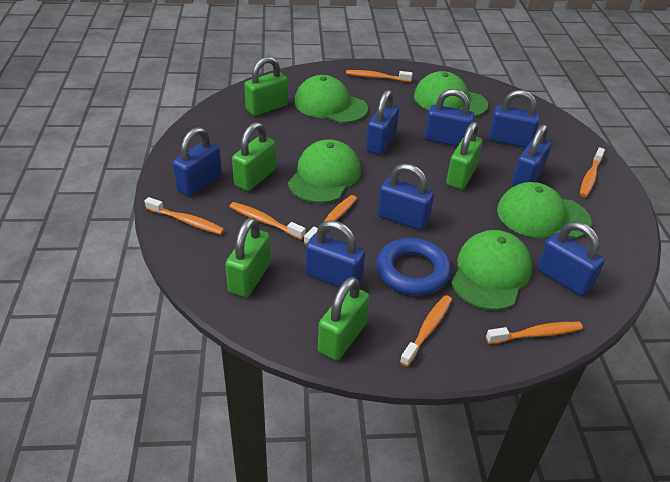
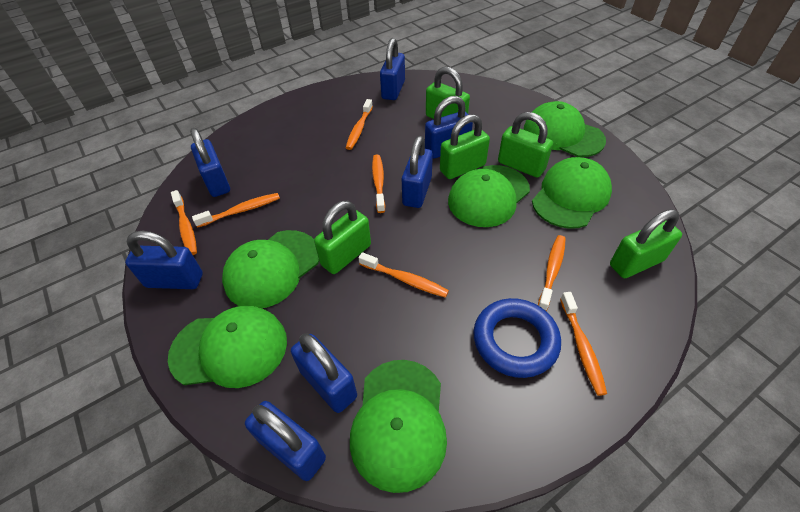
blue padlock: [173,127,222,197] [305,220,365,287] [366,90,399,155] [378,164,434,230] [425,89,474,146] [488,90,540,148] [512,124,552,186] [537,222,605,296] = 8 -> [125,231,203,289] [190,128,230,197] [245,401,326,481] [291,333,357,413] [380,38,405,100] [402,136,433,208] [425,96,473,159] = 7
green cap: [288,139,361,203] [294,75,368,123] [414,71,488,117] [451,230,533,311] [497,182,592,239] = 5 -> [168,305,287,388] [222,230,319,308] [350,360,447,493] [448,165,530,227] [524,101,606,157] [532,157,612,229] = 6

